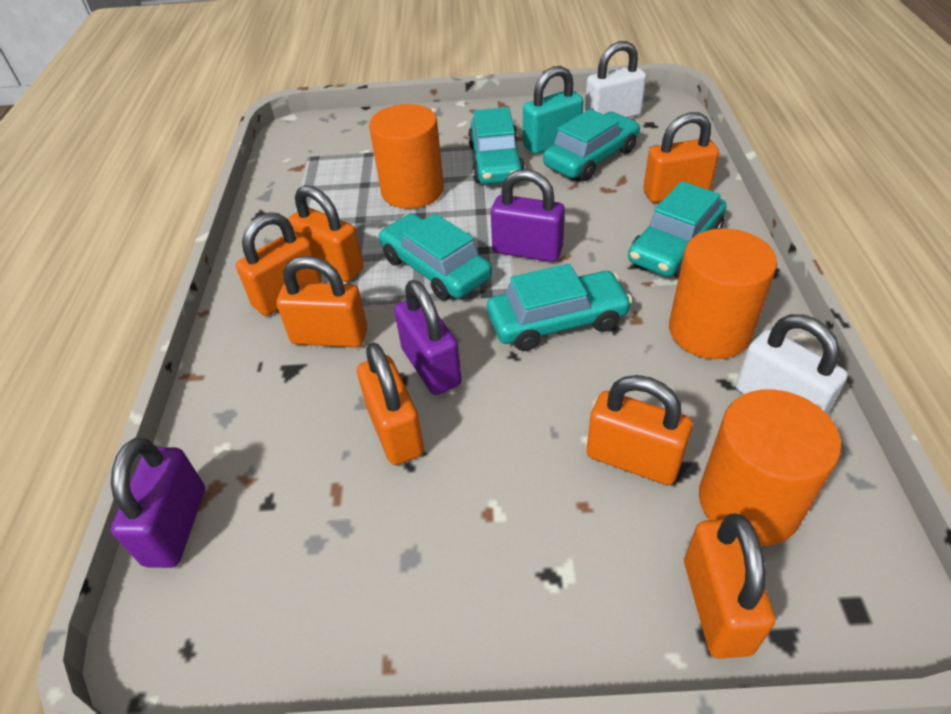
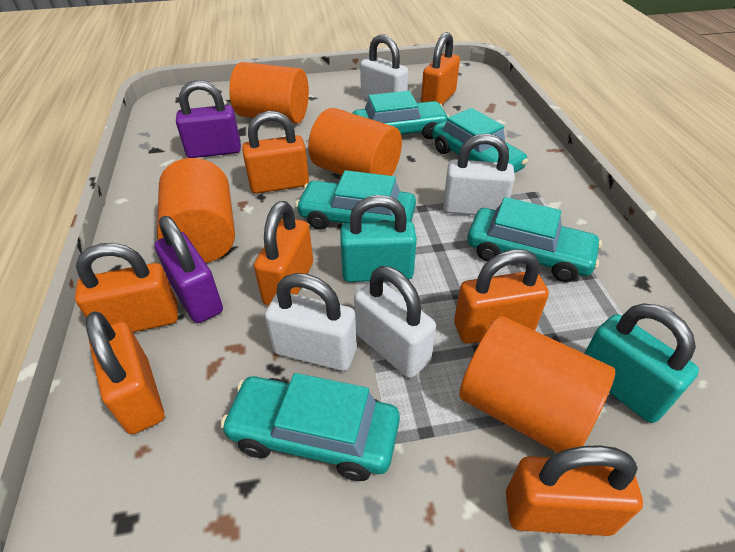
orange cylinder: [369,104,444,209] [669,228,777,359] [699,389,841,546] = 3 -> [157,158,235,263] [229,62,309,124] [308,108,402,176] [459,316,615,453] = 4
purple padlock: [111,438,205,568] [394,280,462,395] [491,169,565,262] = 3 -> [155,216,223,323] [176,80,241,158] = 2
turquoise padlock: [523,66,583,154] = 1 -> [340,195,417,282] [584,303,699,423] = 2
white padlock: [585,41,646,118] [736,314,848,415] = 2 -> [265,273,357,371] [354,266,436,378] [360,34,409,100] [443,133,515,215] = 4

